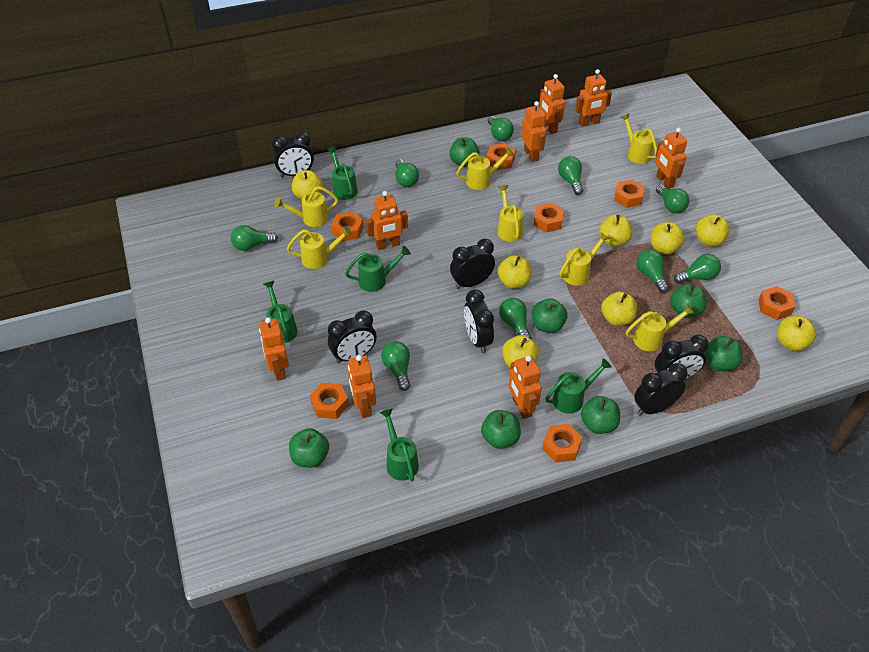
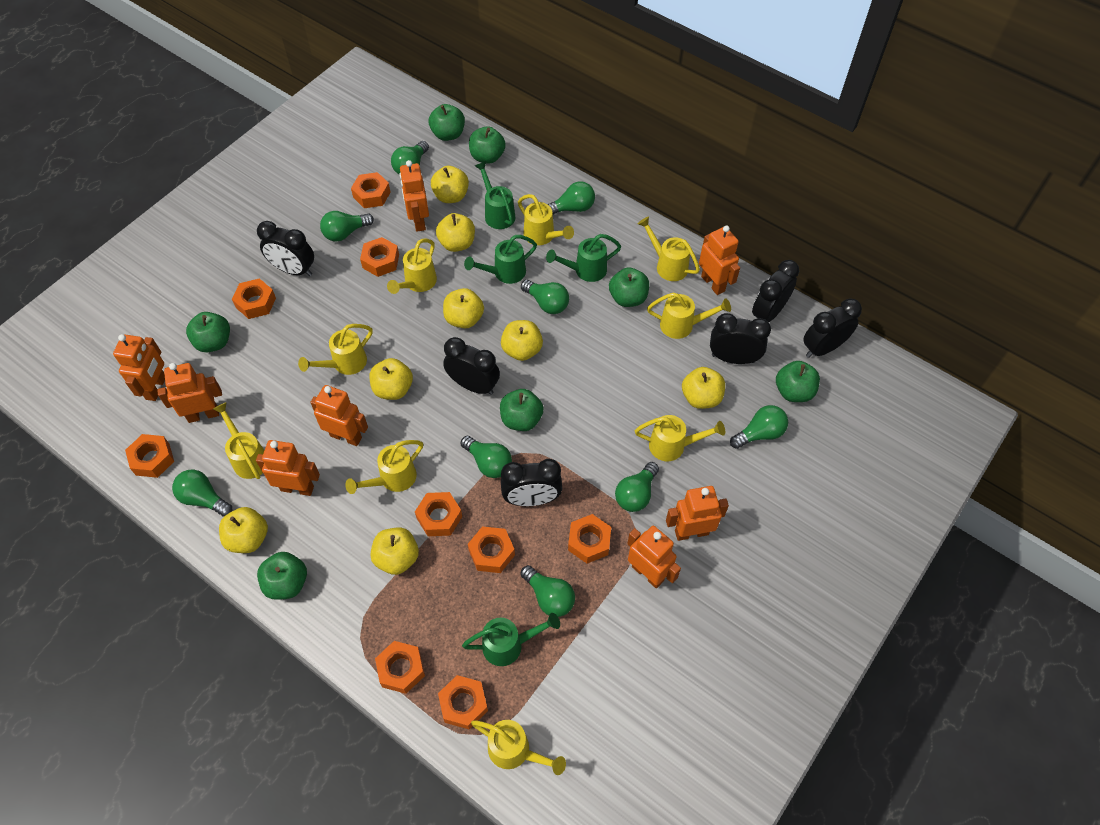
green watering can: [263,281,297,343] [327,146,358,200] [345,246,411,292] [380,409,419,481] [545,358,612,414] = 5 -> [462,613,560,666] [464,235,537,284] [475,161,515,229] [546,234,621,282] = 4
orange nut: [310,383,349,419] [331,212,364,242] [487,143,516,170] [534,203,564,233] [542,424,582,463] [614,179,645,208] [758,286,795,320] = 7 -> [125,434,174,478] [232,278,276,319] [351,172,391,208] [360,237,399,277] [375,641,425,694] [415,492,462,536] [438,675,488,730] [468,526,515,573] [568,514,611,564] = 9
yellow watering can: [274,186,338,227] [287,226,352,269] [456,147,514,190] [497,185,524,242] [559,232,610,286] [621,113,657,164] [626,304,695,351] = 7 -> [213,402,265,479] [298,324,373,375] [345,440,423,494] [387,239,437,294] [471,720,566,775] [518,194,574,245] [635,415,725,461] [638,216,700,281] [647,293,731,339] = 9

